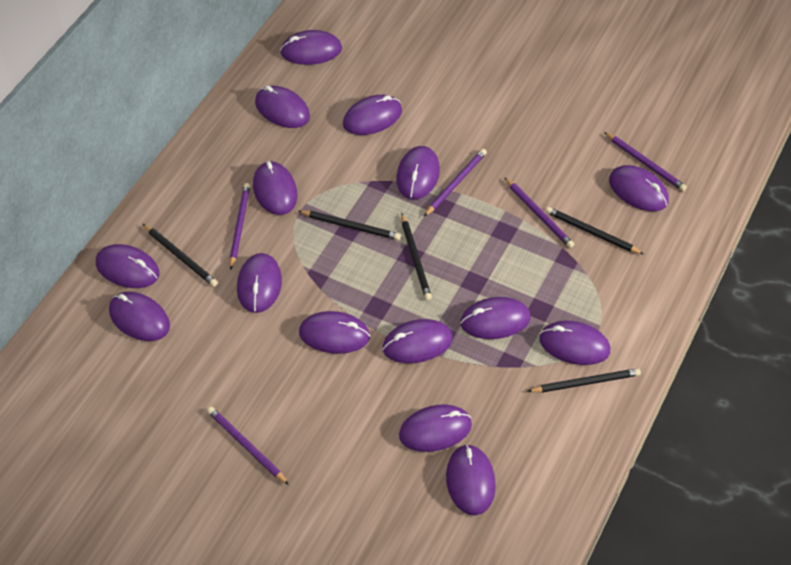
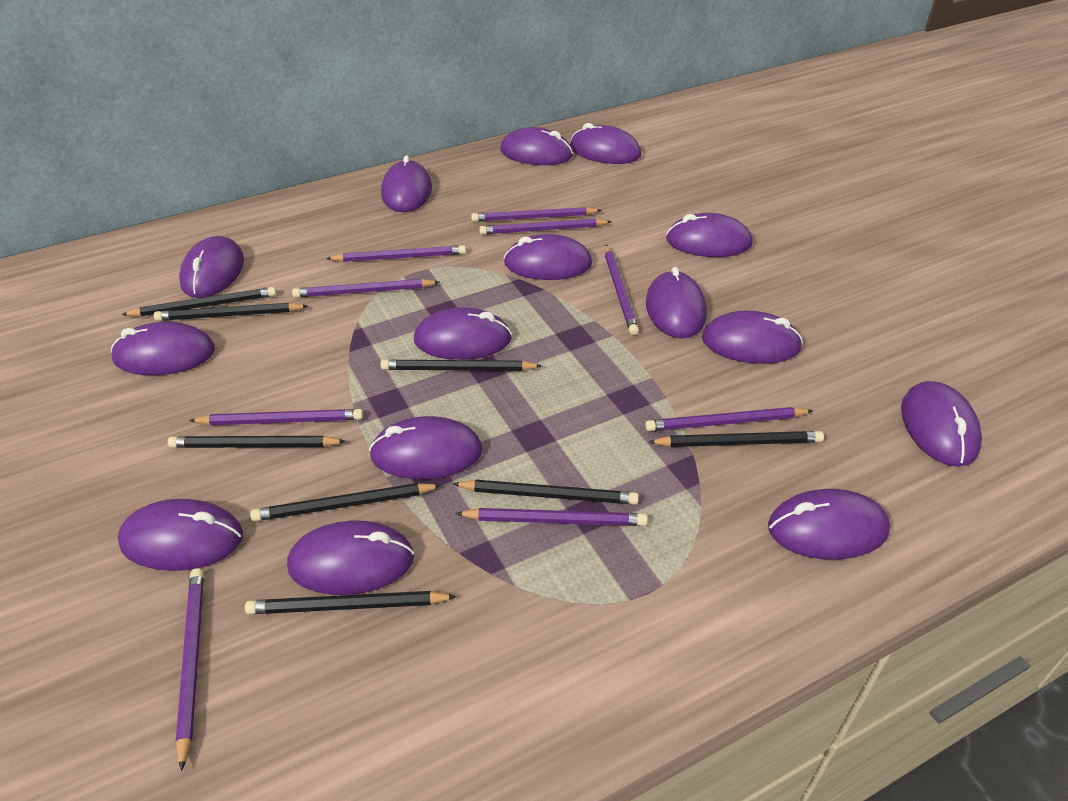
black pencil: [143,224,218,287] [299,210,401,240] [401,214,432,300] [528,368,641,393] [546,207,644,254] = 5 -> [121,287,276,316] [154,303,308,321] [168,436,346,448] [245,591,457,614] [250,483,442,521] [380,359,542,371] [453,480,639,504] [649,431,824,447] = 8
purple pencil: [207,407,289,485] [230,183,250,269] [424,149,487,217] [504,177,574,248] [604,132,687,191] = 5 -> [176,568,204,771] [189,409,363,425] [292,279,439,298] [326,245,466,262] [455,508,648,526] [471,207,602,222] [479,219,612,235] [605,245,639,335] [645,407,813,431] = 9

